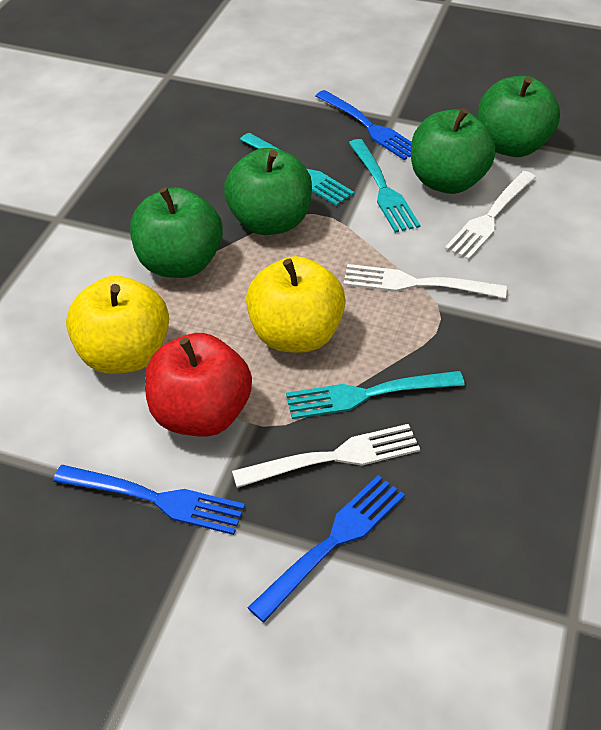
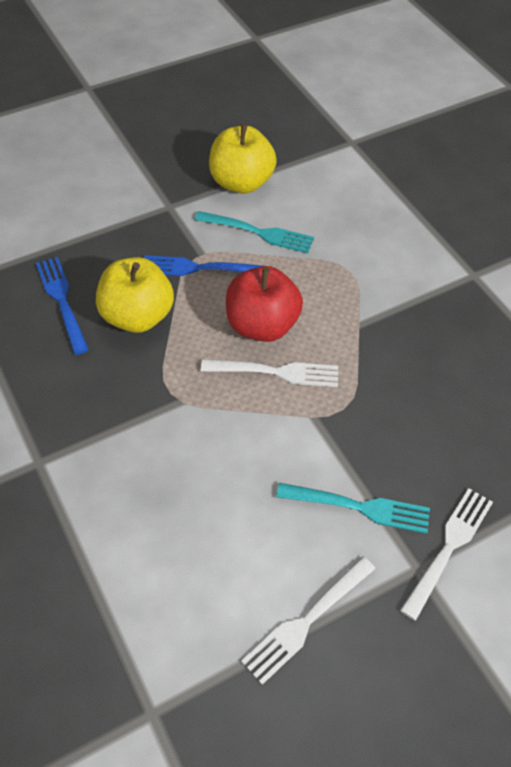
blue fork: [53,465,245,535] [247,475,405,622] [316,90,411,160] = 3 -> [36,257,89,355] [144,255,262,276] = 2
green apple: [130,187,223,278] [224,148,312,235] [411,108,496,194] [478,76,560,157] = 4 -> none = 0
turquoise fork: [240,133,355,206] [286,371,465,419] [349,139,420,233] = 3 -> [195,211,314,253] [276,483,430,534] = 2

